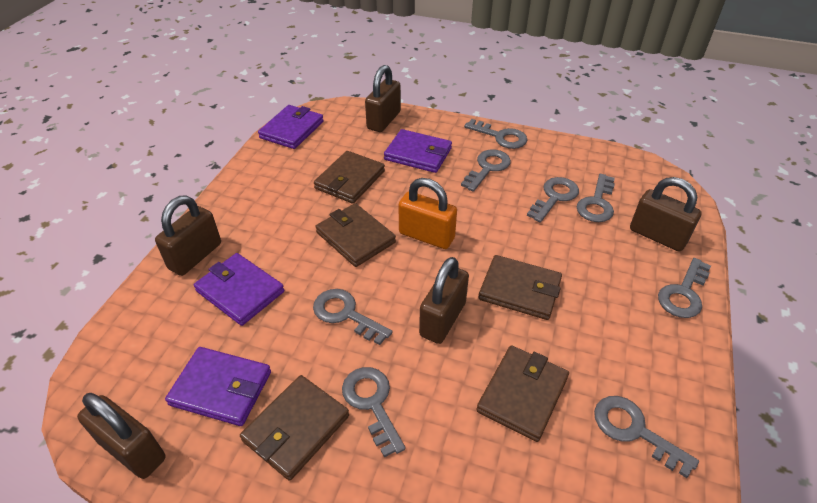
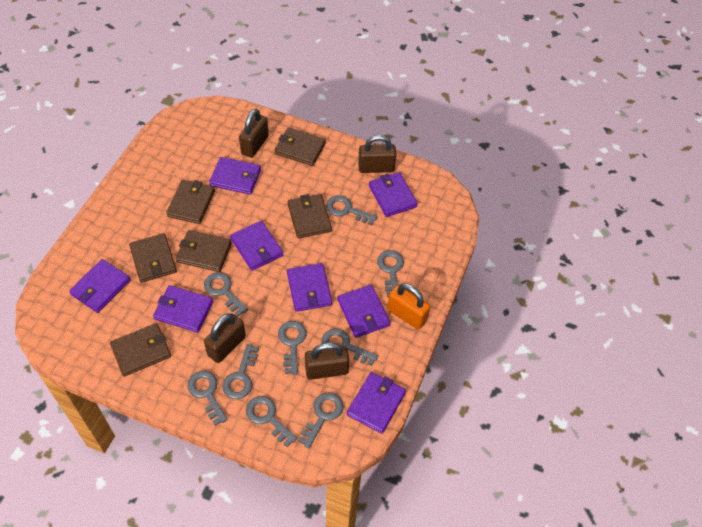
brown padlock: [77,393,166,479] [155,195,221,276] [365,65,401,132] [419,257,469,344] [630,177,702,251] = 5 -> [204,313,246,363] [239,109,269,158] [305,342,349,380] [358,135,396,173] = 4
brown wallet: [240,375,349,481] [314,151,385,204] [316,203,396,267] [477,345,569,442] [478,255,562,320] = 5 -> [110,323,171,376] [129,233,177,283] [166,180,215,224] [176,230,232,272] [275,127,326,166] [288,194,332,238] = 6
grey key: [313,289,393,345] [342,367,406,457] [461,150,511,192] [464,119,527,149] [527,177,579,223] [577,174,615,222] [594,396,699,478] [658,258,711,318] = 8 -> [187,371,228,425] [204,272,248,316] [222,344,259,399] [246,396,297,447] [278,321,307,375] [298,393,344,448] [321,328,378,366] [326,195,377,225] [377,250,404,298] = 9
purple wallet: [165,347,271,426] [194,253,284,326] [258,105,324,149] [384,129,452,173] = 4 -> [69,259,131,313] [153,285,213,333] [209,157,261,194] [230,221,283,271] [287,263,332,312] [337,285,390,338] [347,372,406,434] [369,172,418,217] = 8

